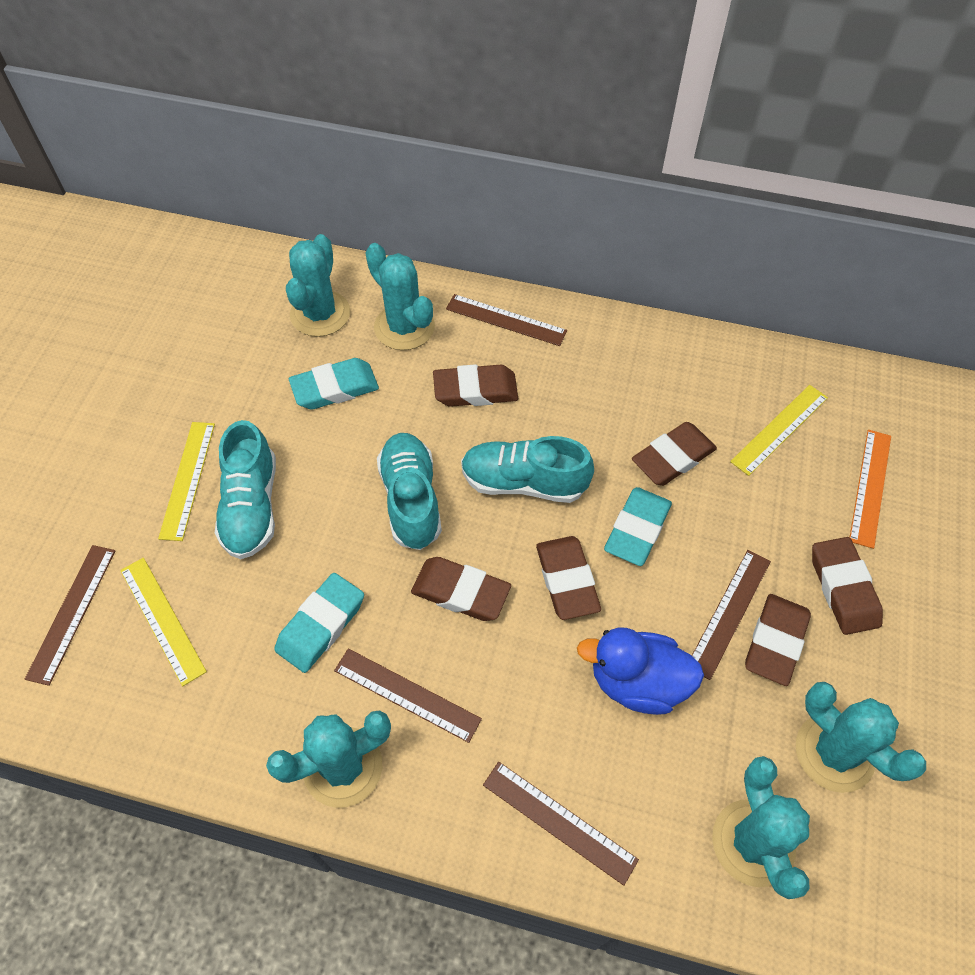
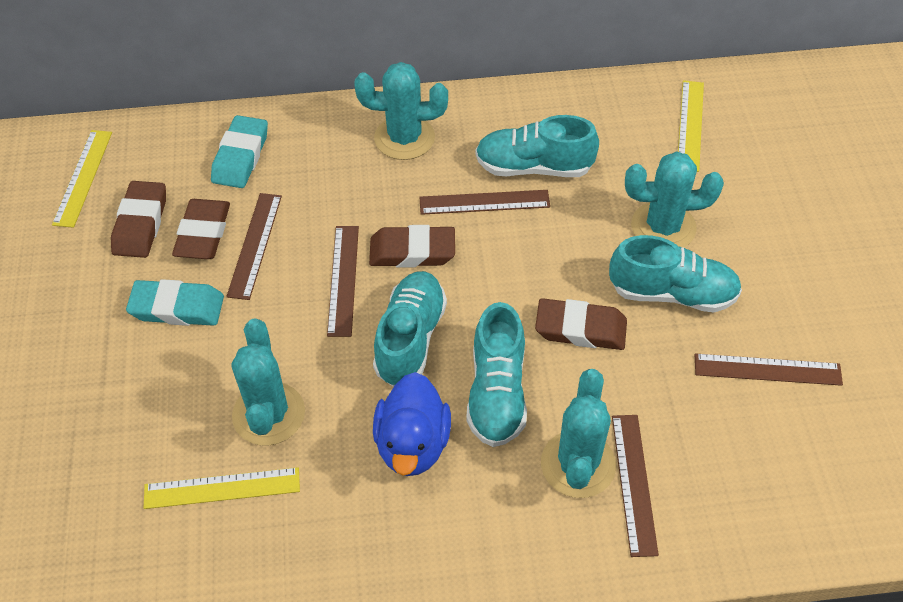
brown eraser: [411,557,511,621] [433,364,518,407] [536,536,601,620] [632,422,717,486] [745,594,811,686] [812,537,883,635] = 6 -> [111,181,166,258] [172,199,230,259] [369,225,455,268] [535,298,627,350] = 4
orange ruler: [850,430,891,549] = 1 -> none = 0
turquoise cactus: [266,710,391,808] [286,234,350,337] [366,243,435,350] [712,756,810,899] [796,682,926,793] = 5 -> [231,319,305,446] [354,62,448,160] [541,369,616,498] [625,151,724,248] = 4
turquoise eraser: [274,573,364,673] [289,358,379,410] [604,487,672,566] = 3 -> [126,279,224,326] [211,115,268,188] = 2
turquoise shoe: [215,420,276,559] [377,433,442,550] [461,436,594,503] = 3 -> [373,271,447,387] [466,302,527,447] [475,115,599,177] [609,235,742,312] = 4

